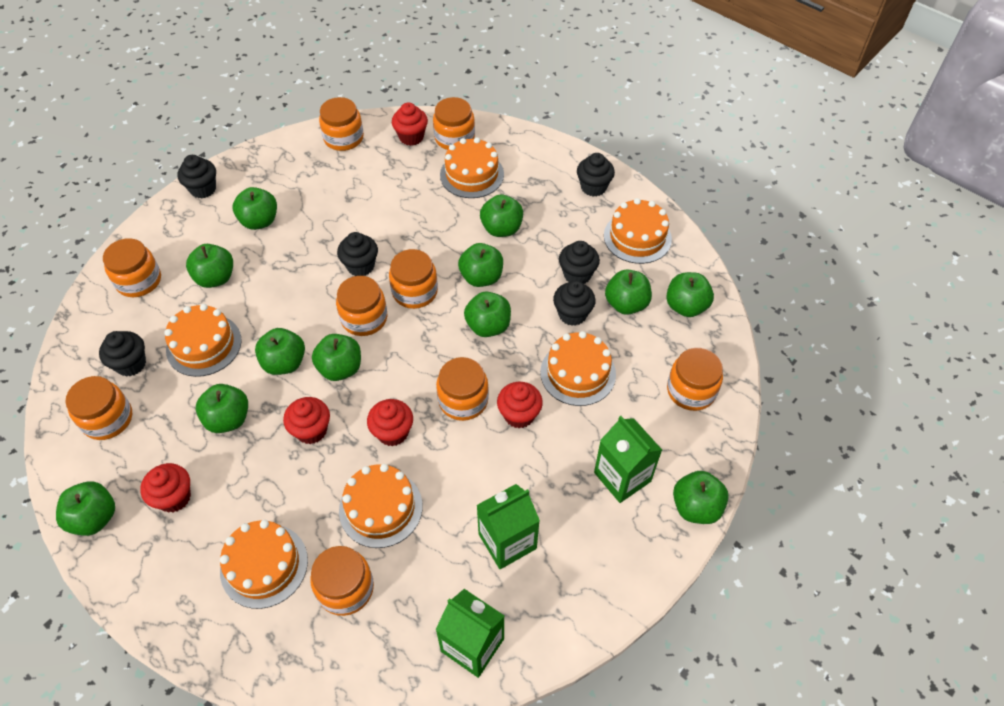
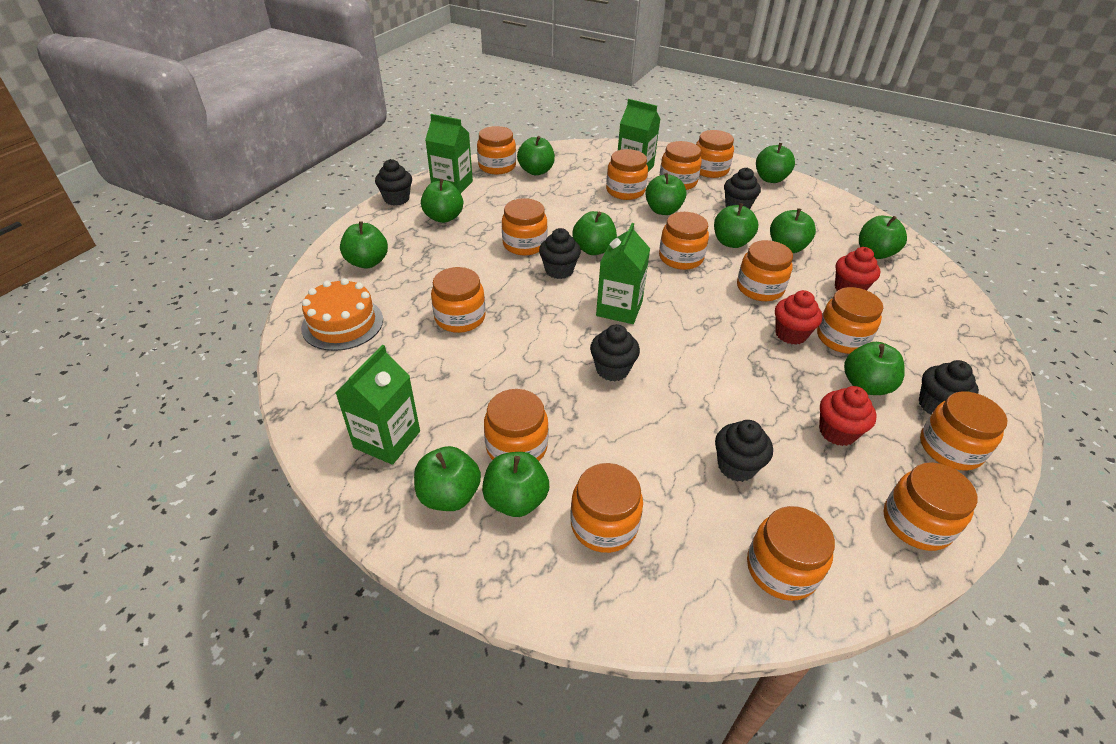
green carton: [435,589,504,678] [477,484,540,569] [594,416,662,503] = 3 -> [336,345,420,465] [425,114,473,194] [596,223,650,324] [618,99,660,172] = 4
orange cake: [164,304,242,377] [220,520,308,609] [339,464,422,548] [440,137,504,198] [540,331,616,406] [604,198,672,264] = 6 -> [301,278,383,351] = 1
orange jar: [65,376,132,440] [103,238,161,297] [310,546,374,616] [319,97,364,151] [336,276,387,336] [389,249,438,309] [433,97,475,150] [436,357,489,421] [667,348,723,411] = 9 -> [431,267,486,333] [477,126,516,174] [484,389,549,461] [502,198,547,255] [570,463,643,553] [606,149,648,200] [659,141,702,190] [659,212,709,270] [696,130,734,178] [737,240,793,301] [747,506,835,601] [817,287,883,354] [884,462,978,551] [920,391,1008,471] = 14
red cupcake: [140,463,191,512] [283,397,330,444] [367,399,413,446] [392,102,428,146] [497,382,543,428] = 5 -> [775,290,823,345] [819,386,877,446] [835,247,881,291] = 3

